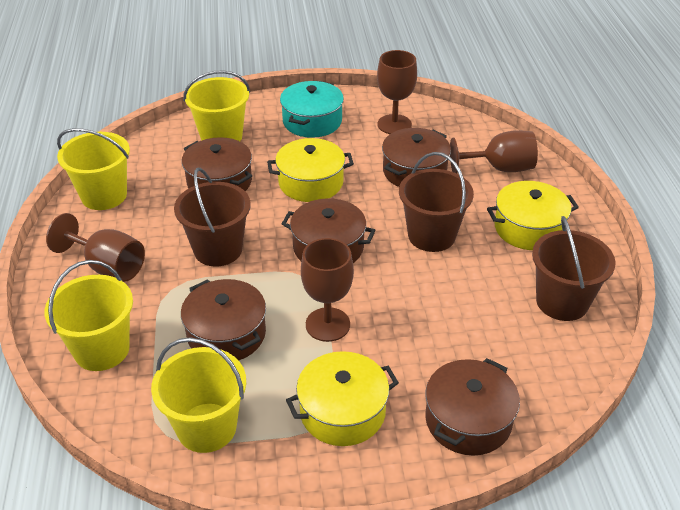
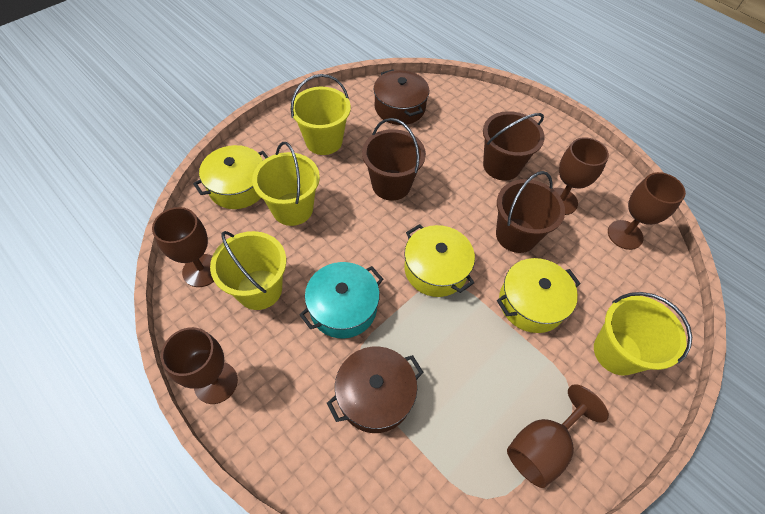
brown goblet: [46,213,145,282] [301,238,354,342] [377,50,417,134] [450,130,538,174] = 4 -> [152,207,214,287] [161,327,238,404] [507,384,609,488] [552,137,609,215] [608,172,686,250] = 5
brown pot: [181,279,266,360] [182,137,252,191] [282,198,375,263] [382,128,451,187] [425,358,520,456] = 5 -> [327,346,424,433] [374,69,429,125] = 2

